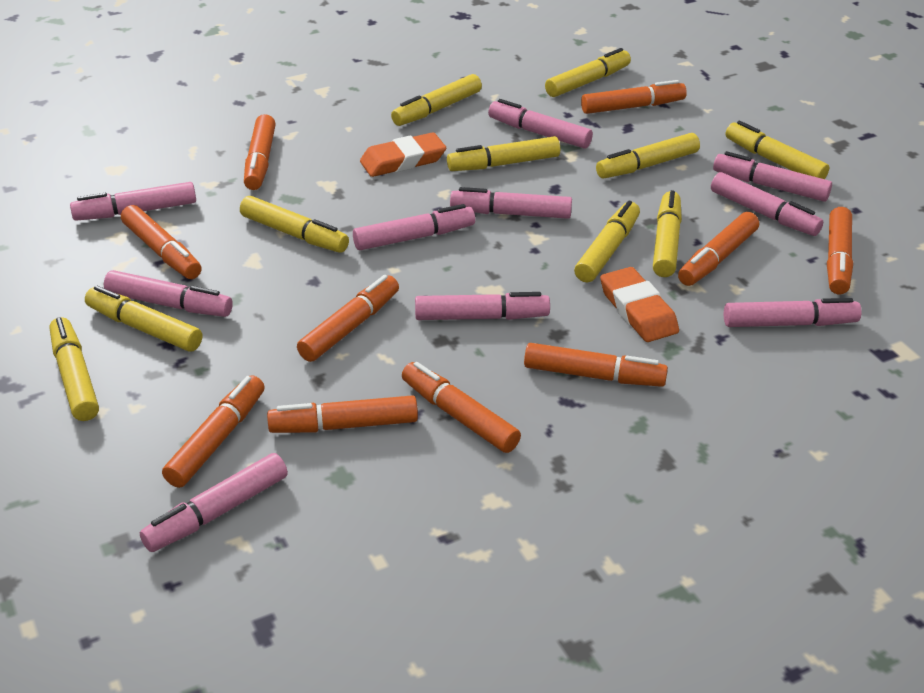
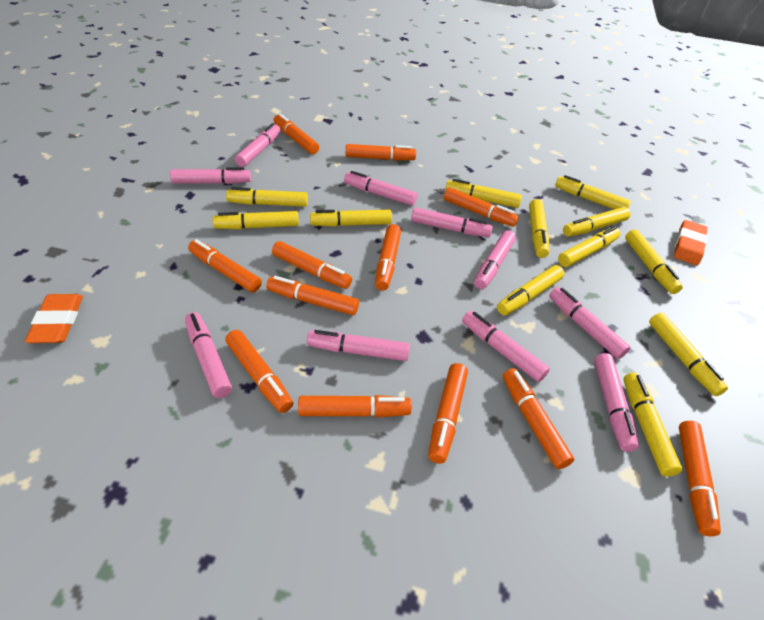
orange marker: [121,205,202,279] [162,375,265,488] [244,114,276,190] [267,395,418,433] [297,275,399,362] [402,362,521,453] [524,343,668,387] [581,80,687,114] [678,212,759,286] [827,207,853,294] = 10 -> [188,239,262,292] [225,330,293,413] [266,276,359,315] [272,241,352,289] [274,113,319,154] [298,395,412,418] [346,144,416,161] [375,224,401,290] [428,363,468,464] [444,187,519,227] [503,368,574,469] [679,421,721,536] = 12
yellow marker: [50,317,99,421] [85,286,202,352] [240,196,349,253] [391,74,482,126] [447,136,560,171] [545,48,631,97] [574,200,640,282] [596,133,700,179] [653,190,682,277] [726,121,829,179] = 10 -> [213,211,299,229] [226,187,308,207] [310,210,392,227] [445,179,522,208] [497,265,564,315] [529,199,549,258] [555,175,631,209] [558,226,620,267] [563,207,630,237] [623,373,682,477] [625,229,683,294] [649,313,728,396] = 12

